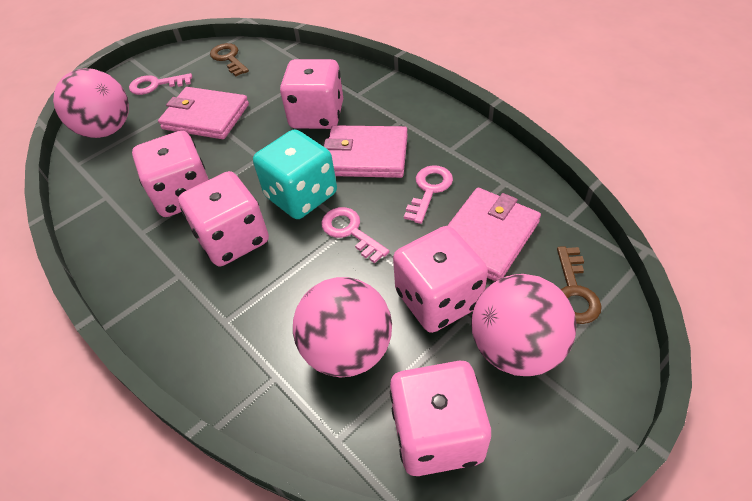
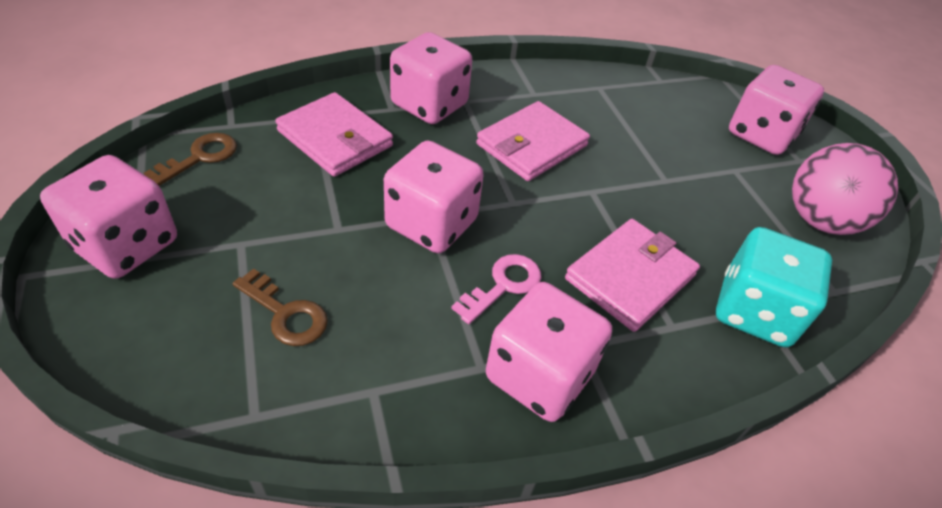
pink ball: [53,68,129,138] [293,277,392,378] [471,274,576,376] = 3 -> [792,143,898,235] = 1
pink key: [129,73,192,95] [321,207,389,263] [404,165,453,224] = 3 -> [451,254,542,324] = 1

